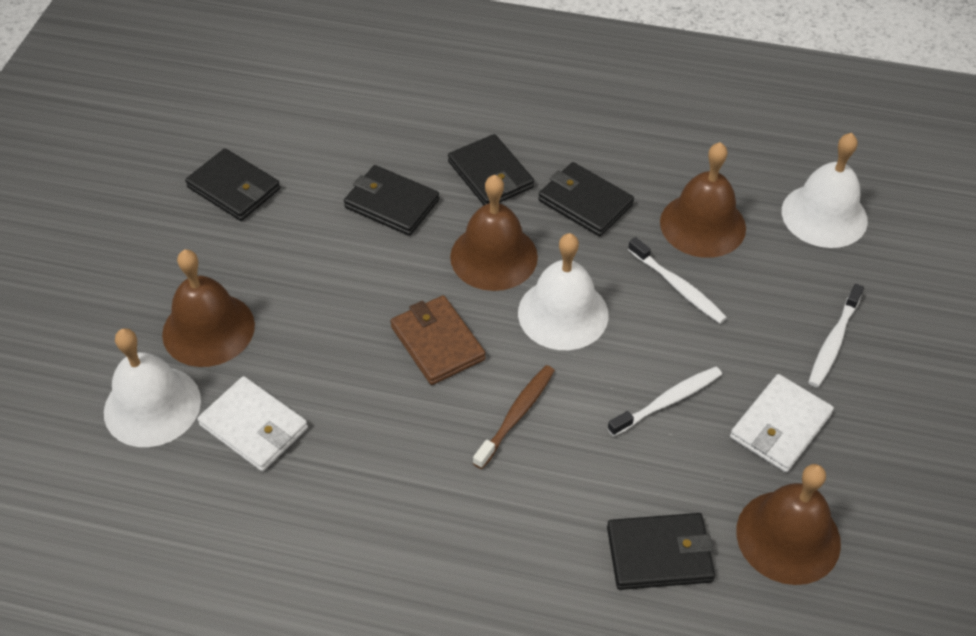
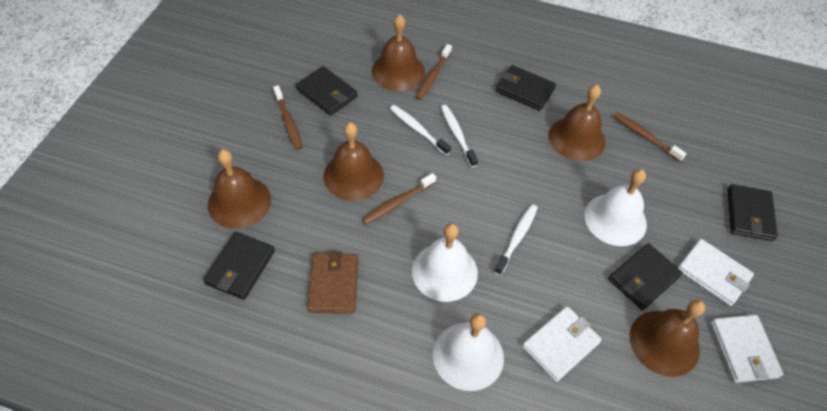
brown bell: [162,249,255,367] [450,175,538,291] [660,142,746,258] [736,464,841,585] = 4 -> [208,149,271,229] [323,122,384,201] [372,14,425,91] [548,85,605,161] [630,300,705,377] = 5
brown toothbrush: [473,365,555,469] = 1 -> [273,85,302,150] [362,173,436,225] [415,44,452,100] [613,112,687,162] = 4
white wallet: [197,376,308,471] [730,374,834,472] = 2 -> [522,306,602,382] [678,239,754,306] [711,315,783,383] = 3

